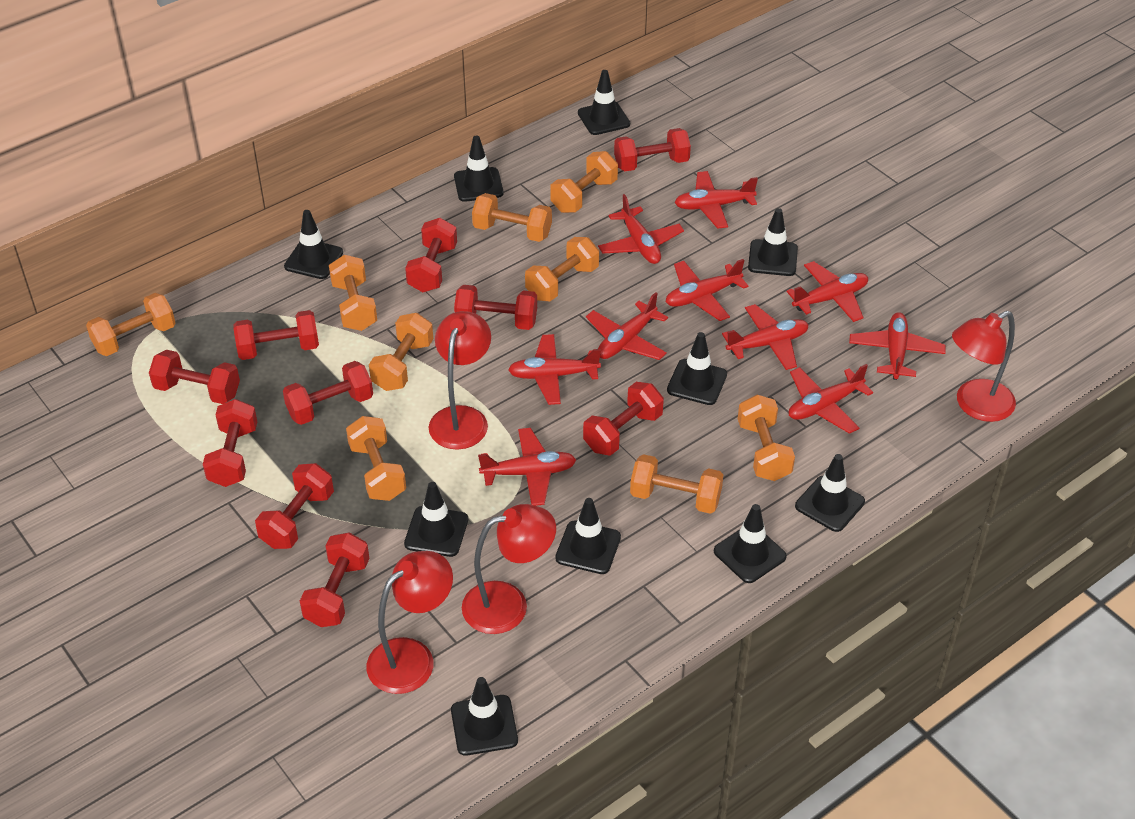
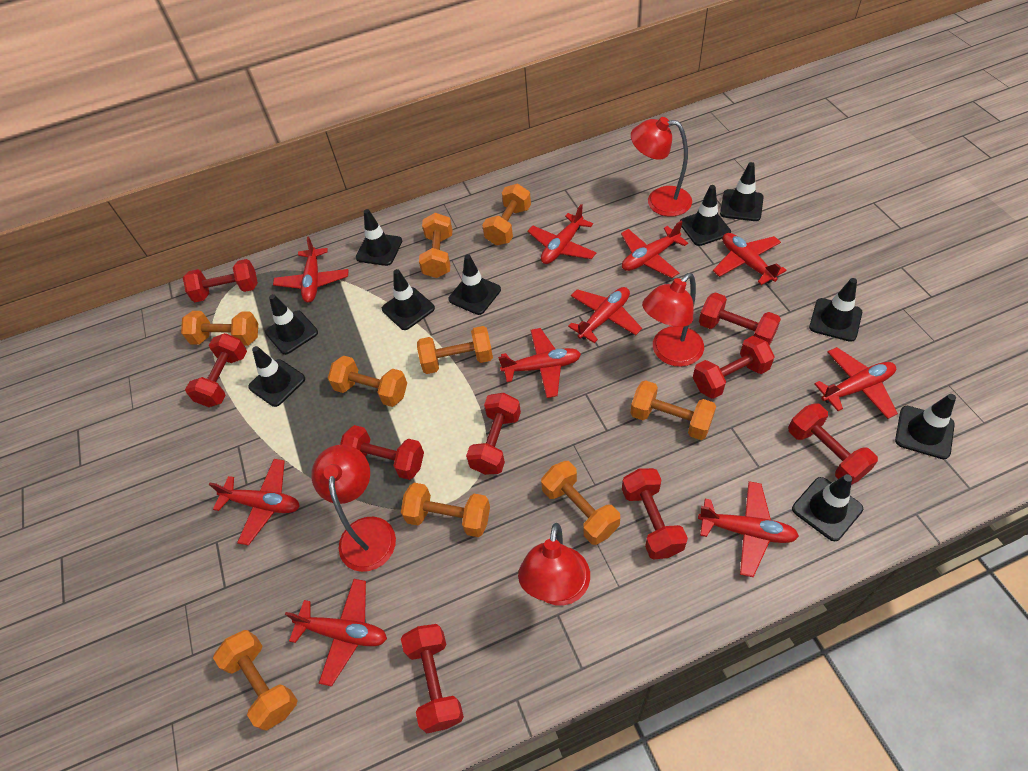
red dumbbell: [149,350,240,404] [203,399,257,487] [233,310,319,360] [255,463,334,549] [283,361,373,425] [300,533,370,627] [405,218,457,292] [454,285,537,330] [583,382,664,456] [614,128,691,171] = 10 -> [183,259,258,302] [185,333,247,407] [340,425,424,480] [401,624,464,733] [466,393,521,475] [622,468,688,559] [693,336,775,399] [699,292,781,345] [788,403,878,485] = 9

